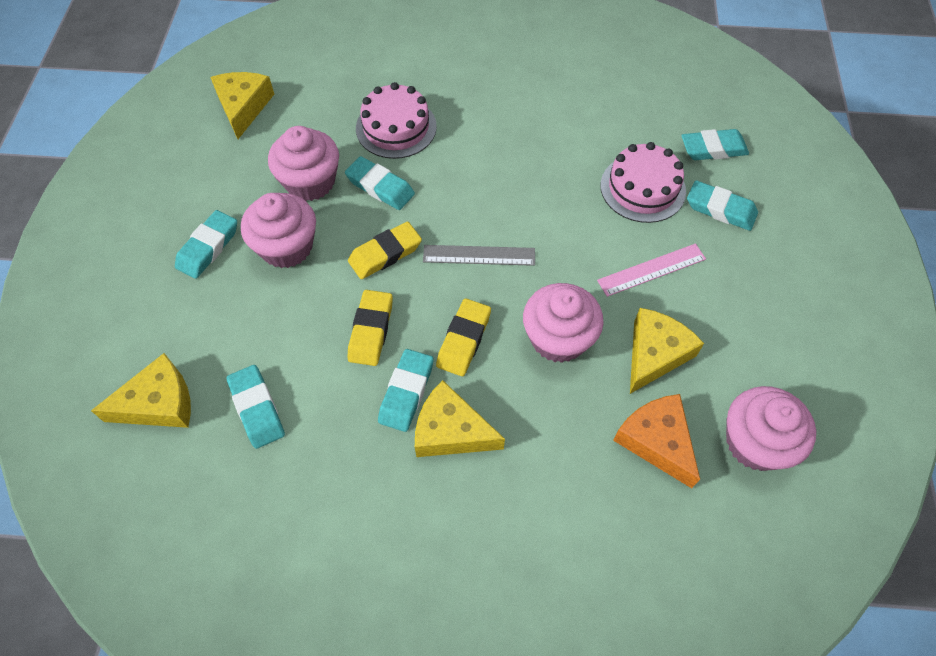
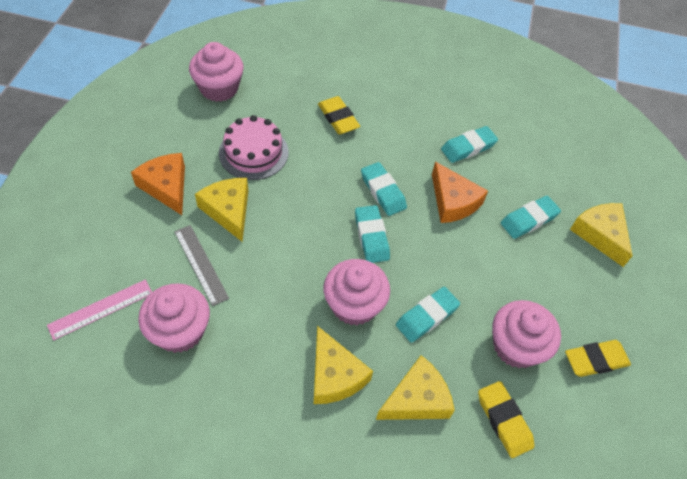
orange cheese: [613,394,700,488] = 1 -> [131,153,185,215] [432,162,488,223] = 2
pink cake: [356,82,437,159] [600,142,686,223] = 2 -> [219,115,288,180] = 1
turquoise eraser: [175,210,237,279] [226,365,285,449] [345,156,415,210] [378,349,434,432] [681,129,749,160] [687,180,758,231] = 6 -> [355,205,390,263] [361,162,407,216] [396,287,460,343] [441,126,498,163] [501,196,561,239] = 5

